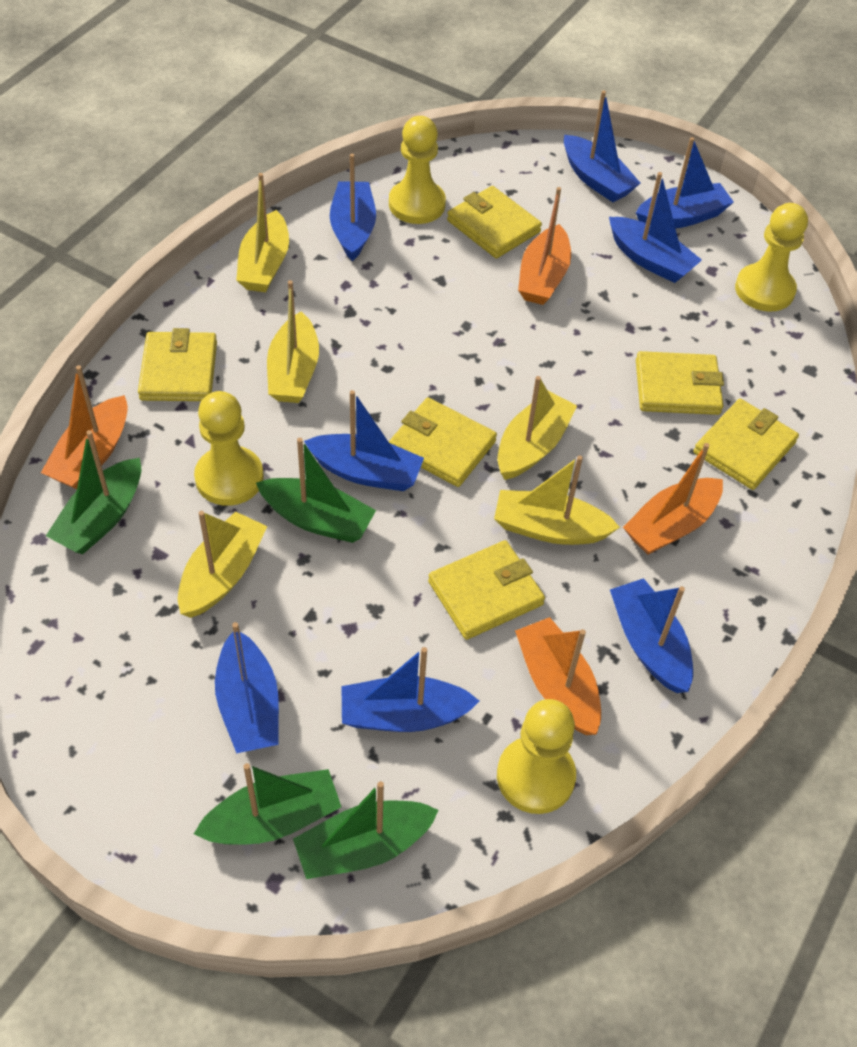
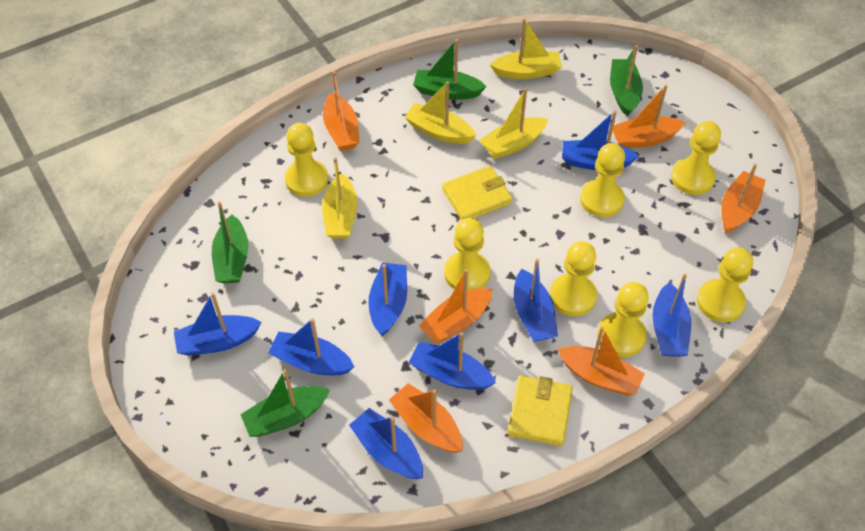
orange boat: [41,365,128,489] [515,617,601,735] [518,187,571,305] [623,443,723,555] = 4 -> [323,71,359,151] [389,383,463,453] [418,269,492,344] [557,327,645,395] [613,85,685,148] [721,164,765,233] = 6
yellow boat: [178,511,267,618] [236,173,289,292] [267,280,319,403] [494,456,620,545] [498,376,577,480] = 5 -> [322,157,358,239] [405,81,476,144] [479,88,548,159] [490,18,562,79] = 4
yellow pawn: [194,391,264,506] [389,116,446,224] [497,699,576,814] [735,203,808,312] = 4 -> [285,123,328,197] [444,218,491,291] [550,241,597,316] [580,143,625,217] [597,282,649,357] [671,121,721,195] [697,247,753,322] = 7
yellow wallet: [138,328,217,401] [389,397,497,487] [428,540,545,640] [447,186,542,258] [636,351,724,415] [693,399,799,490] = 6 -> [442,166,512,220] [508,376,573,446] = 2

